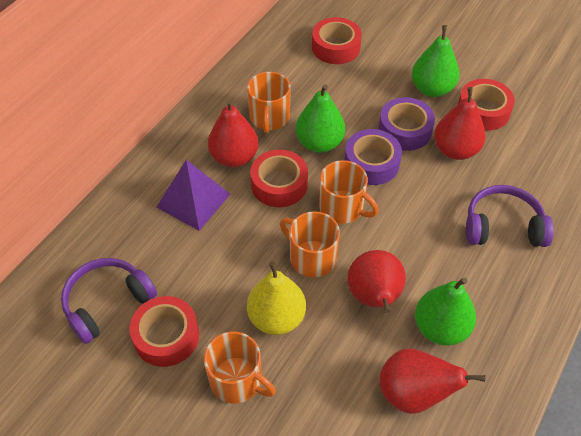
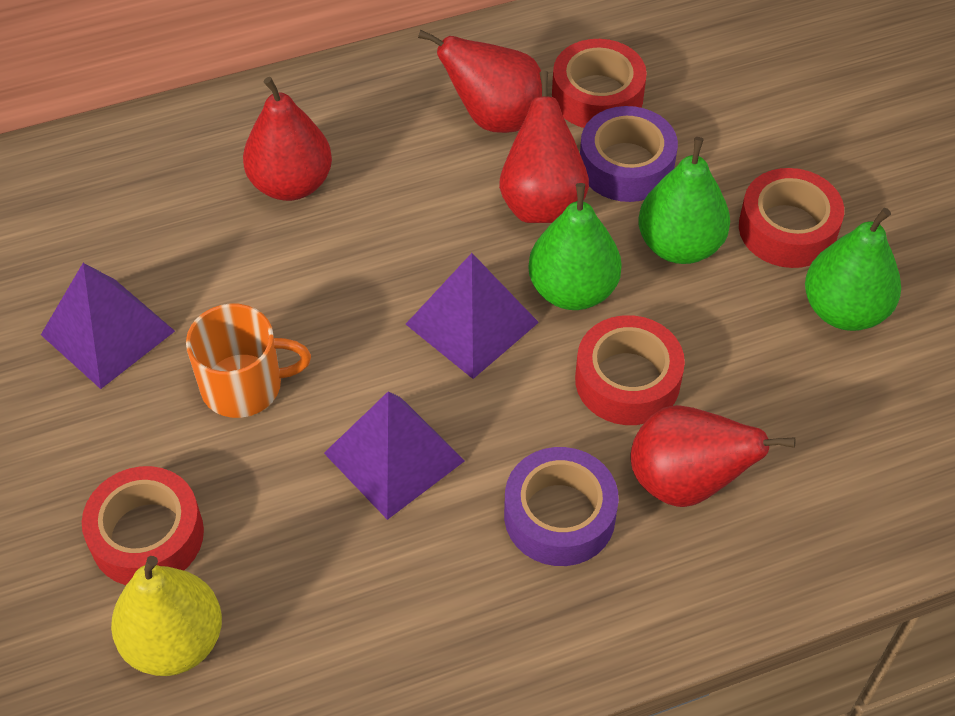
orange mug: [204,332,276,404] [247,72,291,133] [280,211,340,278] [319,160,379,224] = 4 -> [186,304,311,418] = 1
purple headphones: [61,258,157,344] [466,185,554,247] = 2 -> none = 0
purple pyramid: [156,160,230,231] = 1 -> [41,263,175,389] [324,391,465,520] [406,253,539,379] = 3

